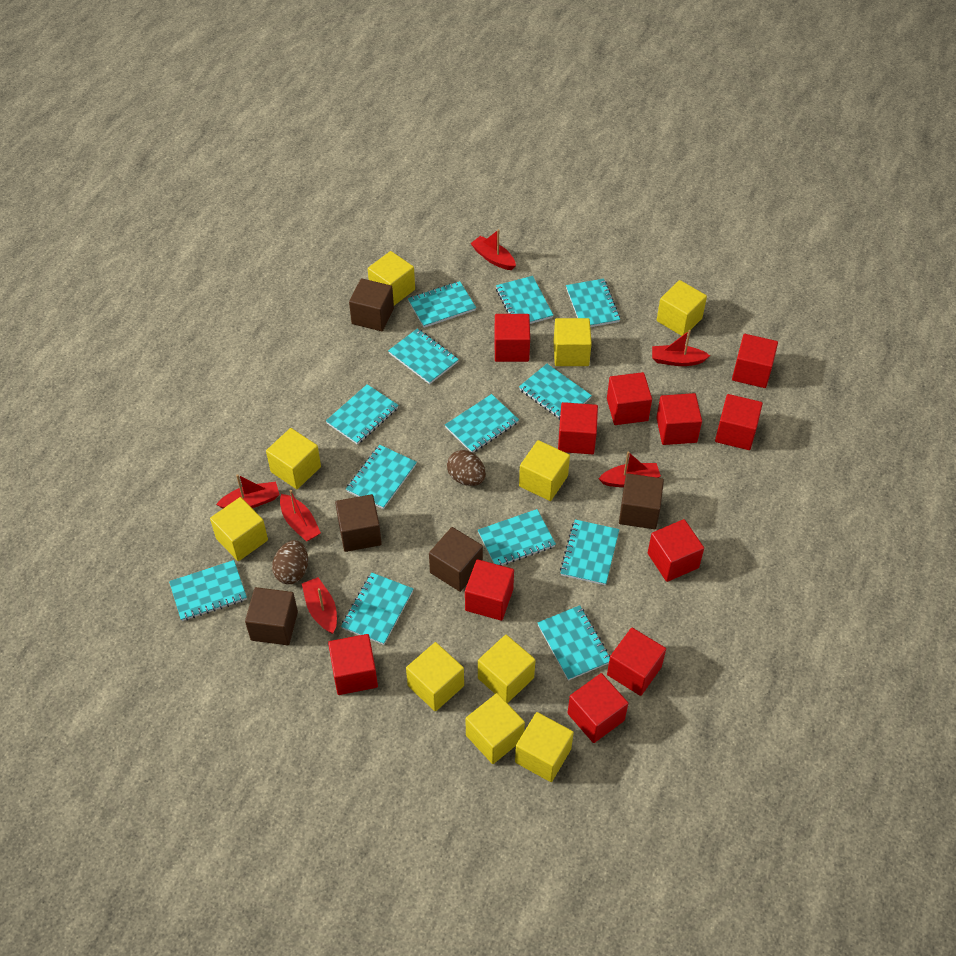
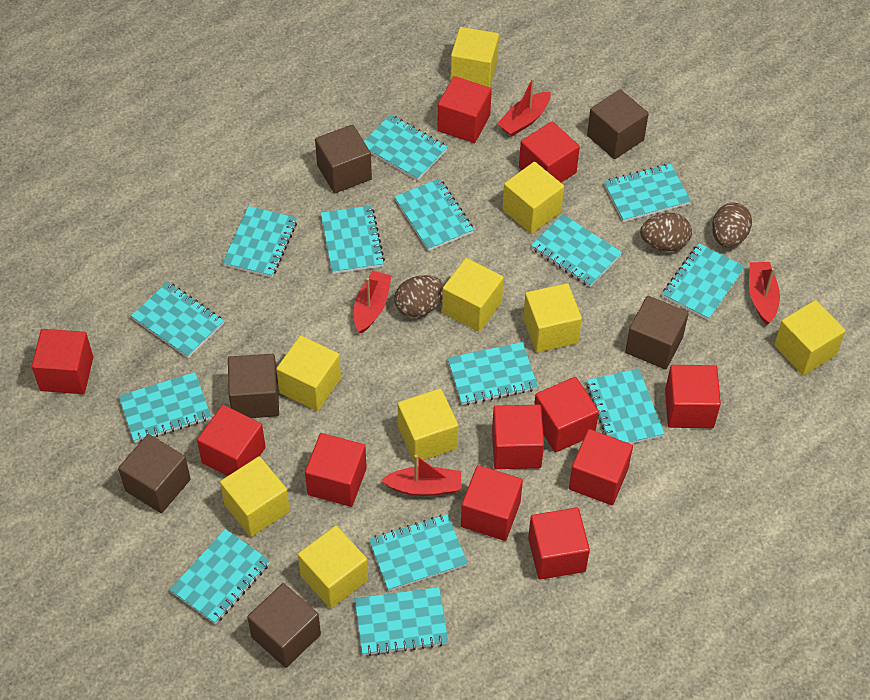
brown cube: [245,587,298,645] [335,494,382,552] [349,278,394,331] [429,527,483,592] [619,473,664,529] = 5 -> [118,434,191,513] [228,354,279,418] [247,583,321,668] [315,124,372,193] [587,89,649,159] [625,296,689,369] = 6
brown egg: [272,540,308,584] [447,450,486,486] = 2 -> [395,275,444,318] [640,213,692,251] [712,203,752,247] = 3
red boat: [216,474,280,508] [280,490,321,541] [302,577,337,634] [471,229,516,270] [598,452,661,487] [652,330,710,366] = 6 -> [354,271,392,333] [381,455,461,496] [497,78,551,136] [749,262,780,325] = 4
turquoise notebook: [169,560,247,621] [326,384,398,445] [341,572,413,645] [346,445,417,509] [388,328,459,384] [408,281,476,328] [445,394,519,453] [478,509,556,566] [496,276,553,324] [519,364,592,420] [538,605,610,681] [560,519,619,585] [566,279,620,327] = 13 -> [119,372,211,443] [131,282,224,358] [170,529,270,624] [222,206,297,278] [321,205,385,274] [355,587,448,656] [364,114,448,181] [369,514,468,591] [394,178,474,251] [448,342,538,405] [531,214,622,287] [587,368,664,444] [604,164,691,222] [663,243,745,320] = 14
yellow cube: [210,497,268,561] [266,428,321,489] [368,251,415,305] [406,642,464,711] [466,693,525,764] [478,635,536,703] [515,712,574,782] [519,440,570,501] [554,318,592,366] [657,280,707,336] = 10 -> [220,456,290,537] [276,336,341,411] [298,526,368,609] [398,388,458,462] [442,258,504,332] [450,27,499,87] [502,162,564,234] [523,283,582,353] [774,300,846,375] = 9

